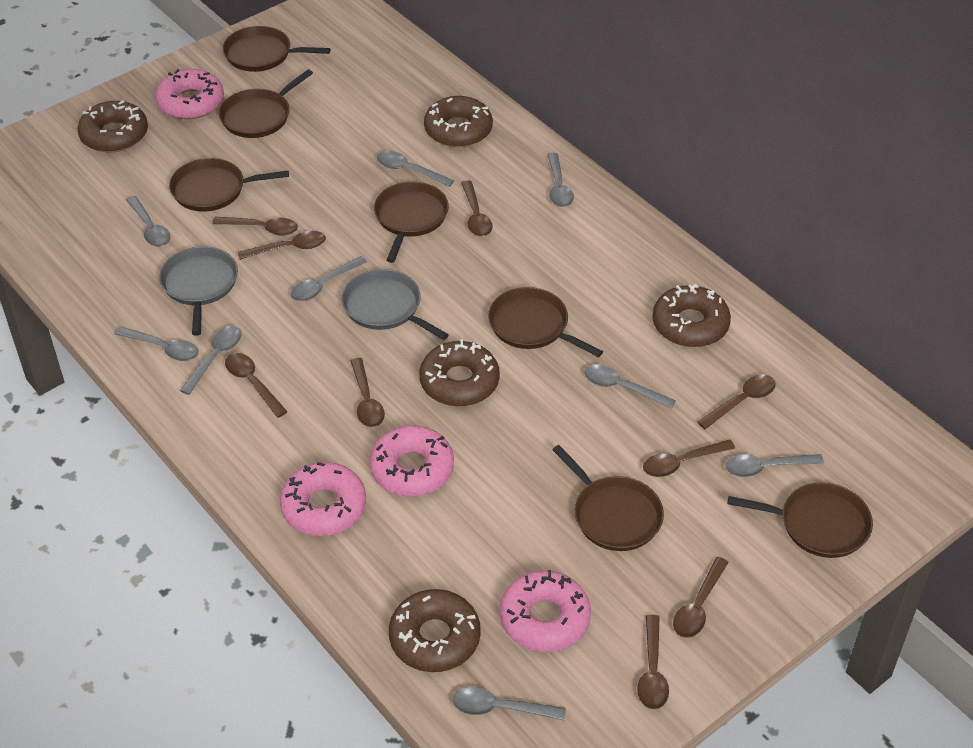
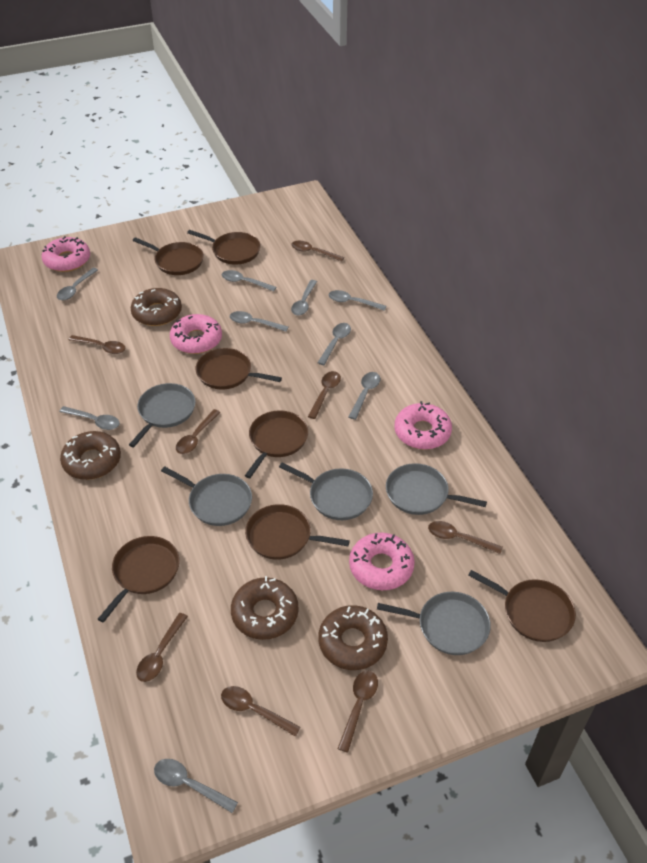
brown donut: [78,100,148,152] [389,589,481,672] [419,339,500,406] [424,96,493,147] [652,284,731,347] = 5 -> [60,431,121,480] [130,288,182,326] [231,576,299,640] [318,605,388,670] = 4
brown spoon: [212,217,298,236] [225,353,287,418] [238,231,326,260] [351,358,385,427] [461,180,493,236] [637,614,669,709] [643,439,735,477] [673,557,729,638] [697,375,776,429] = 9 -> [69,335,126,354] [136,613,188,682] [176,409,221,454] [221,686,301,737] [291,241,344,262] [308,371,341,419] [338,670,378,753] [428,521,503,554] = 8
grey pan: [159,246,238,336] [342,269,449,340] = 2 -> [129,383,196,447] [161,466,252,526] [279,462,373,520] [377,592,491,655] [386,463,487,515] = 5

